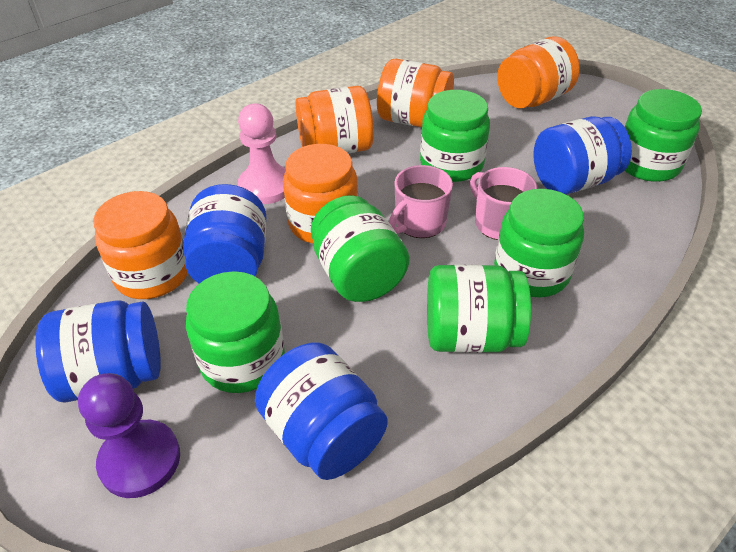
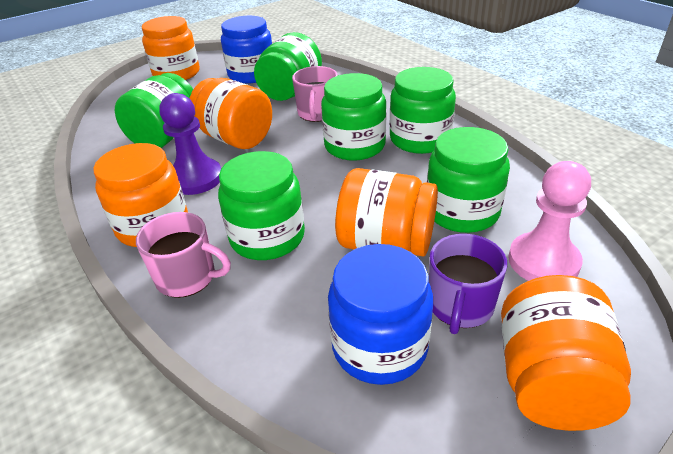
blue jar: [35,300,161,403] [183,184,266,284] [255,342,387,480] [533,116,632,195] = 4 -> [221,16,272,84] [328,244,433,385] = 2
purple mug: none = 0 -> [429,234,507,334] = 1

